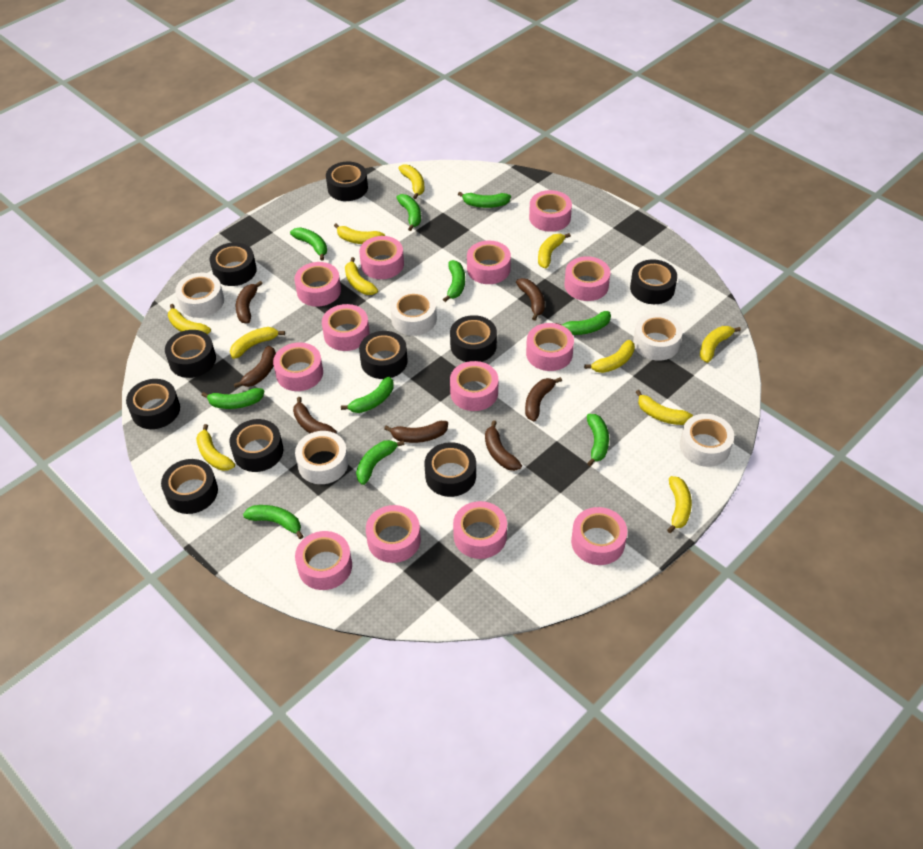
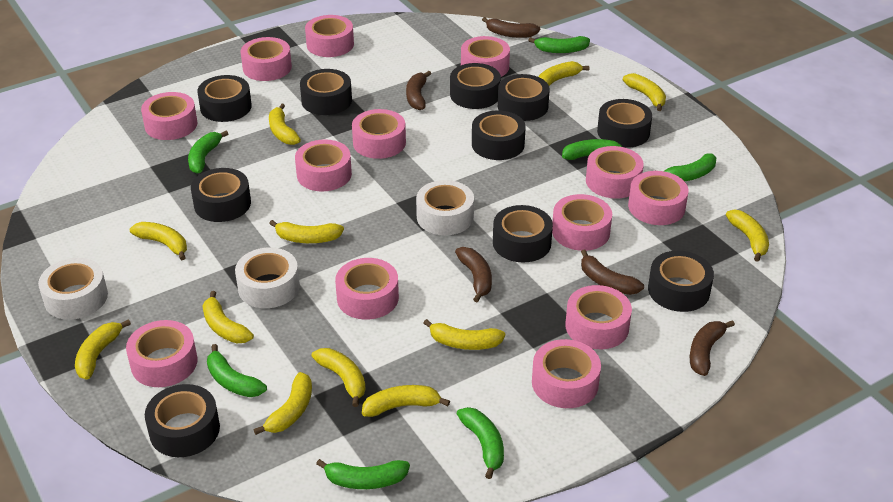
brown banana: [234,346,276,388] [236,281,263,323] [293,397,337,434] [384,421,448,443] [485,420,522,471] [516,278,545,321] [525,377,562,421] = 7 -> [406,71,431,110] [455,247,492,302] [482,17,540,38] [581,250,644,295] [690,320,735,376] = 5
green banana: [201,388,264,409] [243,505,304,539] [290,227,327,261] [341,377,394,413] [356,440,404,485] [397,194,421,231] [443,260,465,302] [458,192,511,208] [555,311,611,335] [587,414,609,466] = 10 -> [188,131,228,174] [207,344,267,397] [316,459,410,489] [457,407,504,479] [528,36,590,53] [562,139,622,160] [664,153,716,181] = 7
white tape: [175,273,224,318] [295,431,348,484] [390,289,437,336] [633,313,683,361] [680,414,734,467] = 5 -> [38,258,108,320] [235,247,300,308] [416,180,474,235] = 3
yellow banana: [168,304,211,334] [196,424,235,471] [230,327,285,359] [334,223,385,244] [345,257,378,295] [398,164,424,199] [538,233,571,268] [584,340,635,373] [636,390,693,425] [667,476,692,533] [700,326,741,363] = 11 -> [75,319,131,380] [130,222,187,260] [202,291,254,343] [254,372,312,435] [269,104,301,145] [269,220,344,243] [311,348,366,407] [362,385,450,417] [423,319,505,350] [538,61,589,86] [623,73,666,111] [726,210,769,262] = 12

